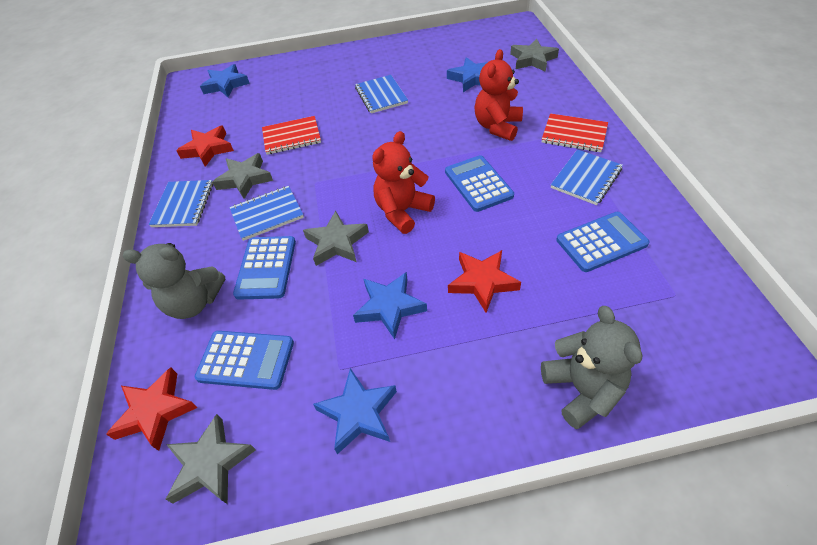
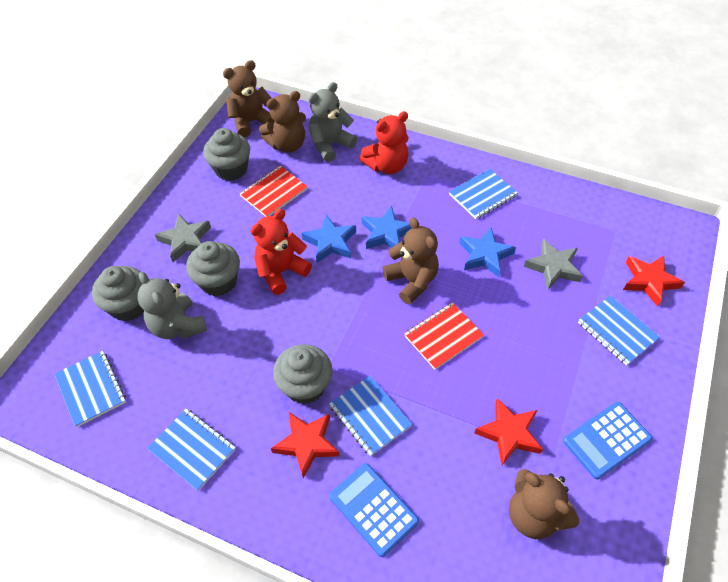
blue calculator: [195,331,294,390] [233,236,296,300] [445,155,514,212] [556,212,649,272] = 4 -> [329,463,419,557] [563,402,652,479] = 2
blue notebook: [149,180,213,227] [230,186,304,241] [355,75,408,113] [551,149,623,205] = 4 -> [55,351,126,427] [147,409,236,491] [329,376,412,457] [449,169,518,219] [578,296,660,365] = 5
blue star: [200,64,250,97] [313,368,397,454] [353,272,427,340] [447,57,488,92] = 4 -> [301,215,356,263] [362,206,412,249] [459,227,516,277] = 3
brown teddy bear: none = 0 -> [223,60,274,137] [259,91,306,153] [383,217,439,305] [509,469,579,539] = 4
grey cupcake: none = 0 -> [92,266,144,321] [186,241,240,296] [203,128,250,181] [273,344,333,404] = 4
grey star: [165,414,256,504] [212,153,273,199] [303,211,369,266] [510,39,559,72] = 4 -> [154,214,211,262] [524,239,583,291] = 2

